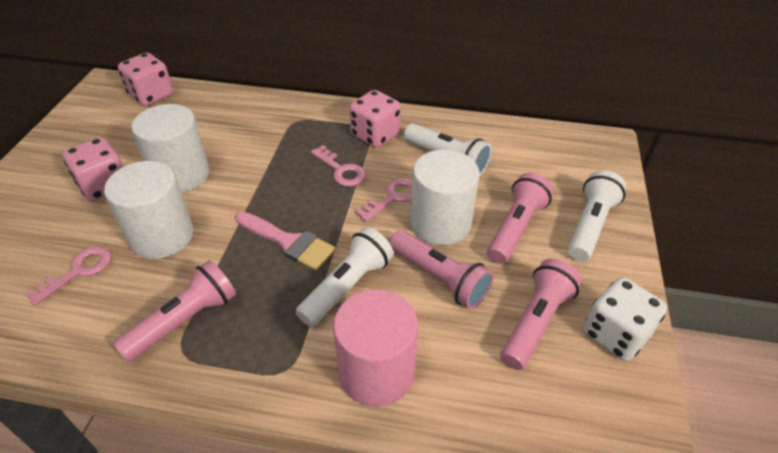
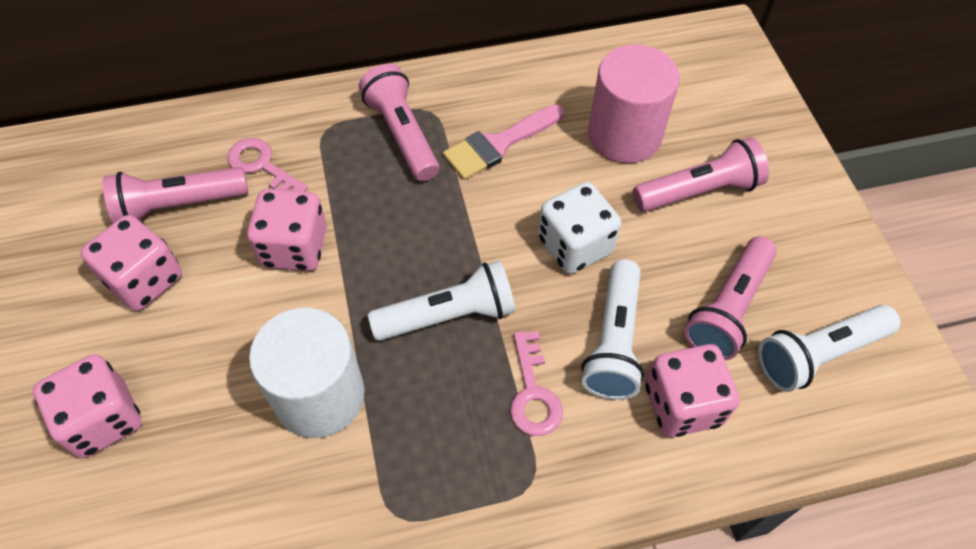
pink dice: [63,137,124,202] [118,53,173,106] [349,90,401,148] = 3 -> [33,354,142,458] [80,215,182,311] [247,189,327,271] [645,344,740,437] = 4
pink key: [24,246,111,306] [311,145,366,186] [355,178,412,222] = 3 -> [227,138,308,192] [510,331,563,436] = 2
white cylinder: [104,161,194,259] [131,104,209,192] [410,150,480,245] = 3 -> [249,308,365,438] = 1

